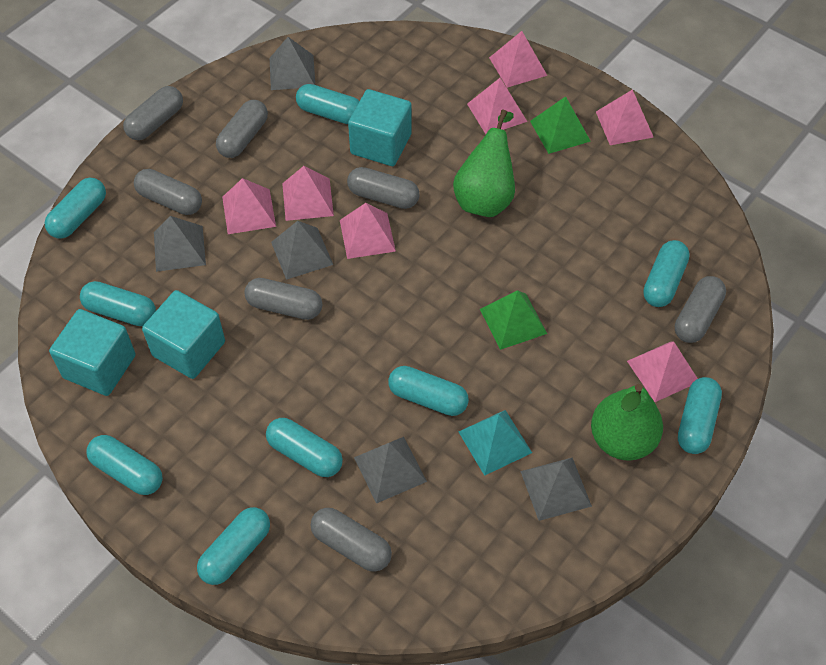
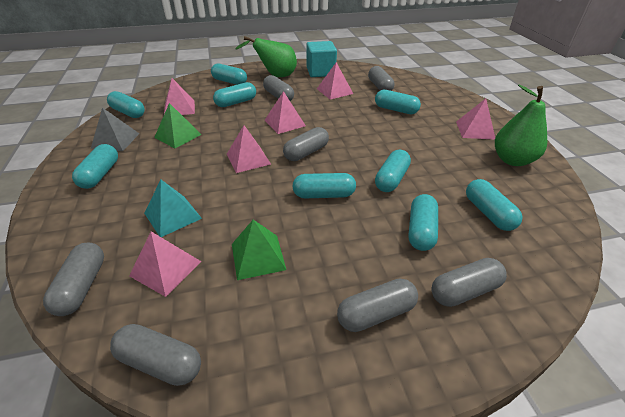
grey pyramid: [154,216,206,272] [270,37,315,90] [271,221,333,280] [354,437,427,504] [520,458,592,521] = 5 -> [91,107,139,151] = 1
pink pyramid: [222,178,276,234] [282,166,334,221] [340,203,396,259] [467,78,527,134] [489,31,547,88] [596,89,654,145] [627,341,698,402] = 7 -> [129,232,202,297] [164,78,195,115] [227,125,271,173] [265,91,306,134] [317,62,353,100] [456,98,495,140] = 6
turquoise cube: [49,309,136,396] [142,290,225,379] [348,89,412,166] = 3 -> [306,41,337,77] = 1

